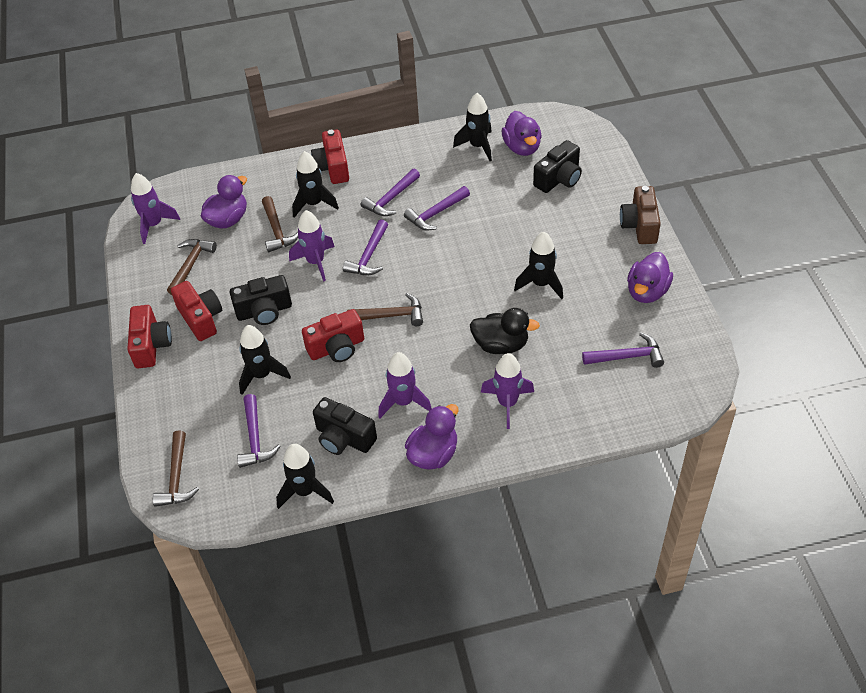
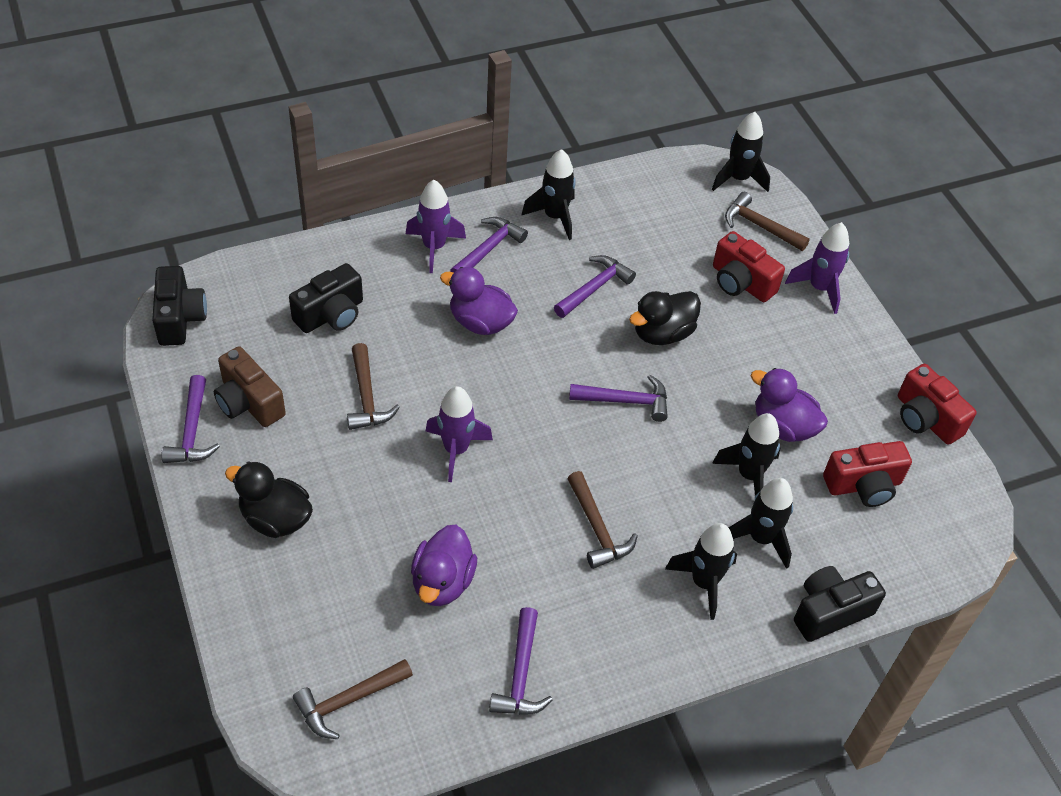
black duck: [470,308,540,354] = 1 -> [225,461,313,538] [629,291,701,345] = 2
purple duck: [200,175,247,228] [405,404,458,470] [501,111,542,156] [627,252,673,303] = 4 -> [411,525,477,606] [440,267,518,335] [751,368,828,442] = 3
purple rocket: [131,173,180,244] [289,210,335,282] [378,352,432,418] [481,353,534,429] = 4 -> [406,180,466,273] [426,386,493,482] [785,222,849,314] = 3
red camera: [127,305,172,368] [171,281,222,341] [302,309,364,362] [311,129,349,184] = 4 -> [713,231,785,302] [823,441,912,507] [898,364,977,445] = 3

